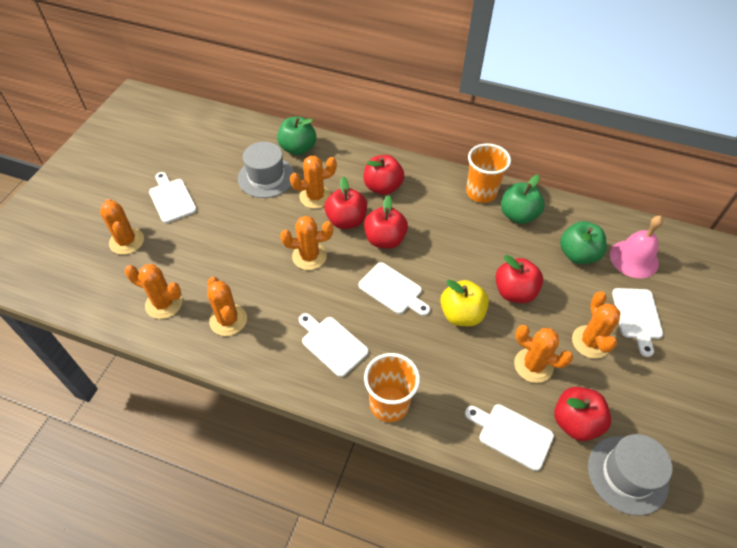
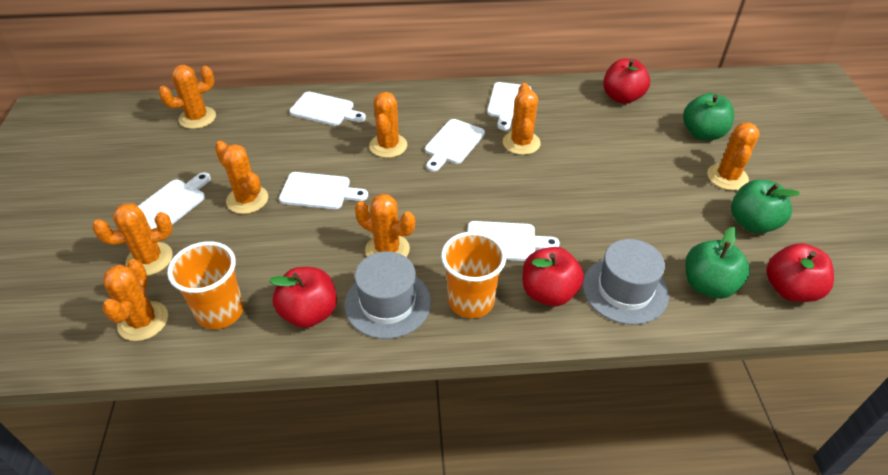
orange cactus: [100,199,144,255] [125,264,182,319] [207,277,247,336] [280,216,333,270] [290,156,337,209] [514,325,573,383] [572,291,620,359] = 7 -> [93,203,173,276] [102,259,168,341] [158,65,216,129] [215,141,268,214] [355,194,415,257] [369,92,407,158] [503,83,541,155] [707,123,760,190] = 8
pink bell: [610,216,663,279] = 1 -> none = 0
red apple: [324,177,367,229] [364,155,404,195] [364,195,408,249] [495,255,543,303] [554,387,611,441] = 5 -> [269,267,337,328] [522,247,584,306] [603,59,650,104] [766,243,834,302] = 4
white cutting board: [149,172,197,223] [299,313,369,377] [358,262,430,316] [465,404,554,471] [612,288,663,357] = 5 -> [138,172,211,229] [279,172,368,209] [289,91,366,126] [425,119,485,172] [468,221,560,261] [487,82,531,130] = 6
yellow apple: [440,280,489,326] = 1 -> none = 0

